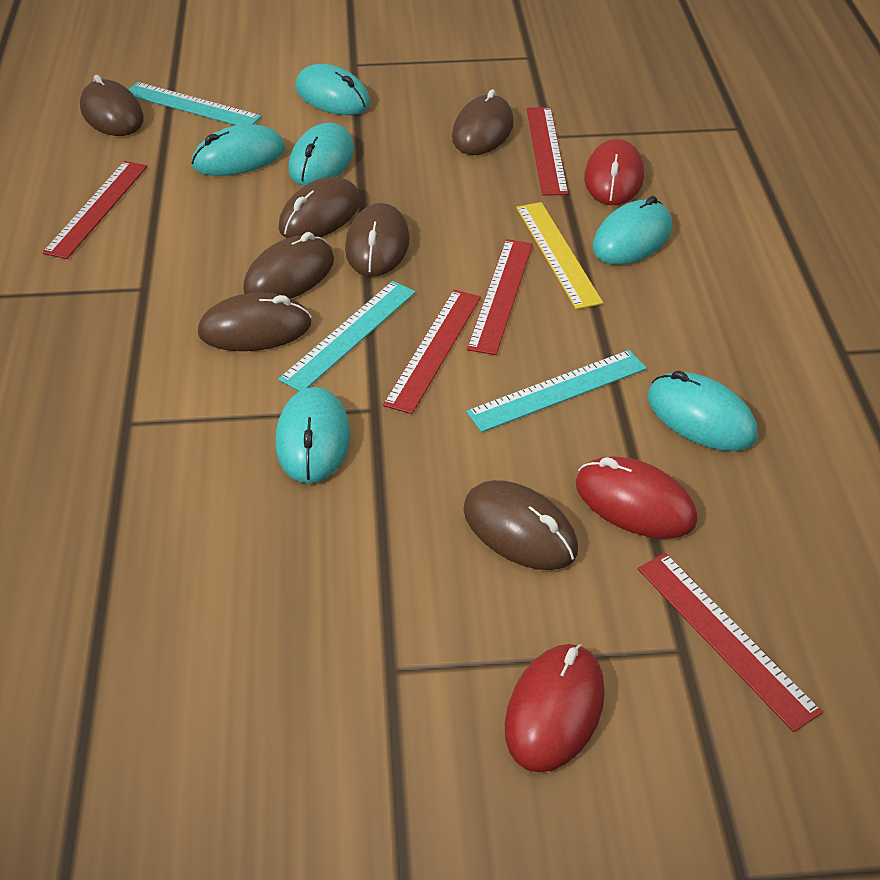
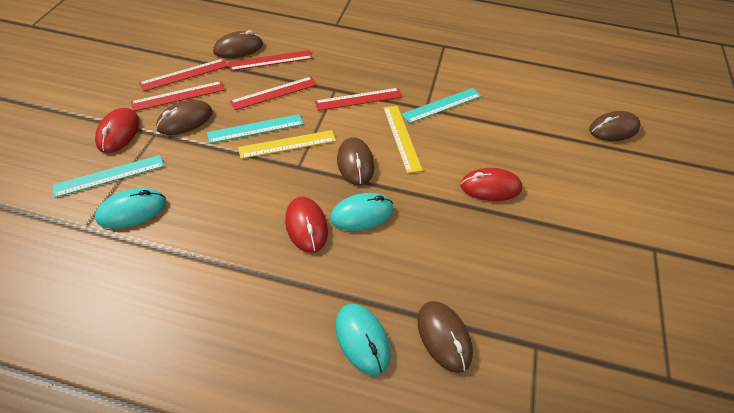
brown mouse: [80,75,144,136] [198,293,312,351] [243,232,334,298] [278,177,361,238] [345,203,410,277] [452,89,514,155] [463,480,578,570] = 7 -> [156,100,213,135] [213,30,263,58] [337,137,374,186] [417,301,473,373] [589,111,641,141] = 5
turquoise mouse: [192,124,285,176] [275,387,350,484] [289,123,354,186] [295,64,370,115] [593,196,672,265] [648,371,757,451] = 6 -> [95,188,166,228] [330,193,394,231] [336,304,391,375] = 3
yellow ruler: [516,202,603,309] = 1 -> [238,130,336,159] [383,106,423,173] = 2

